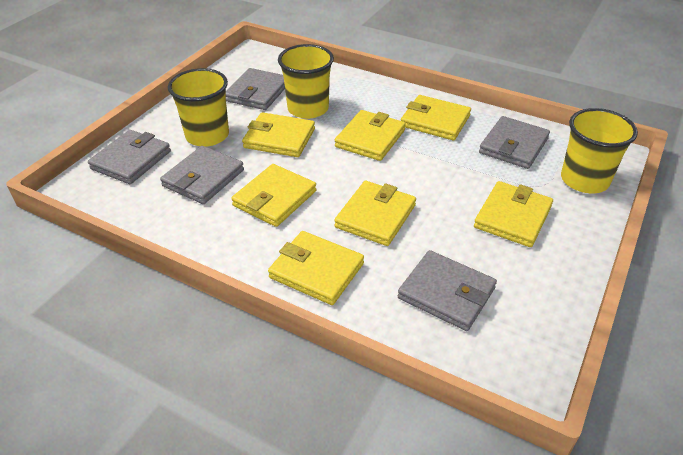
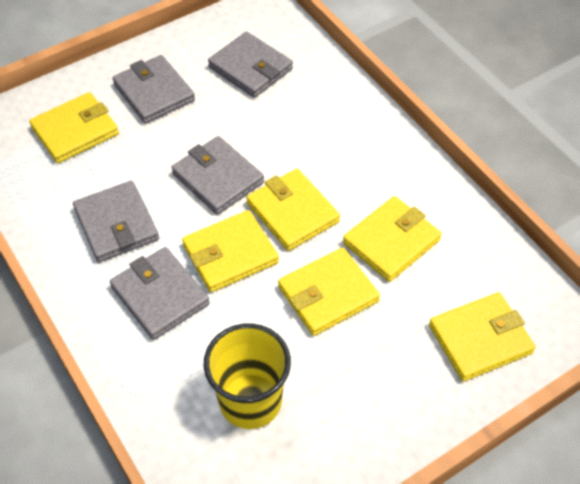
yellow cup: [168,68,229,147] [278,44,334,119] [561,108,638,193] = 3 -> [204,323,291,429] = 1
yellow wallet: [231,164,317,227] [242,112,315,157] [268,231,364,305] [334,181,416,246] [335,110,406,161] [401,95,471,140] [474,181,553,247] = 7 -> [29,92,119,163] [182,210,279,292] [246,169,340,251] [278,247,380,336] [343,196,442,282] [429,292,536,382] = 6

